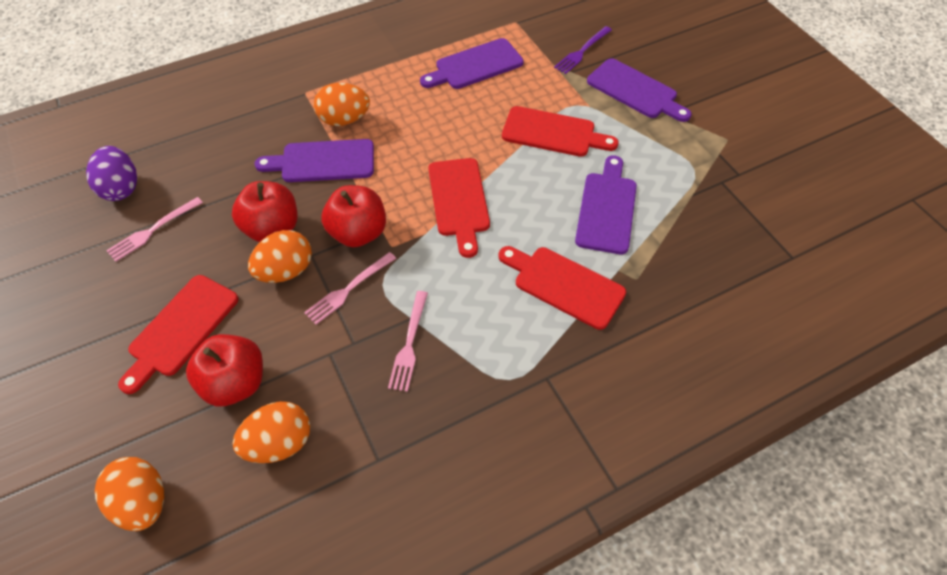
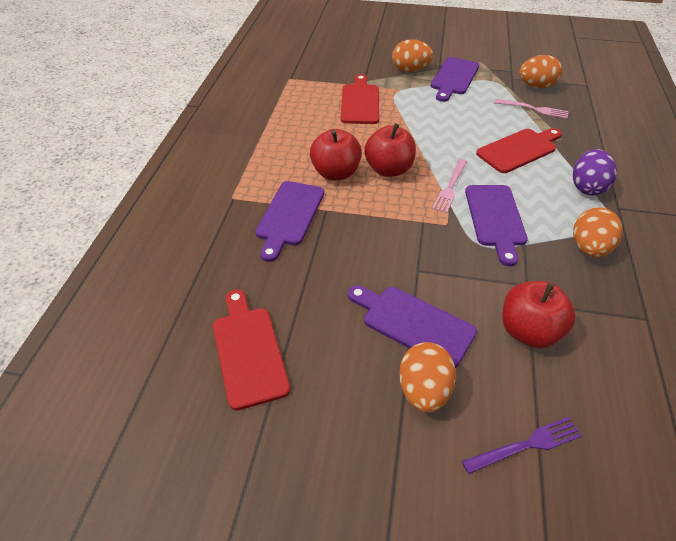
pink fork: [106,197,203,262] [304,252,396,325] [388,291,428,392] = 3 -> [432,159,467,213] [494,99,569,119] = 2
red cutting board: [118,275,239,394] [428,158,490,258] [499,246,626,330] [502,106,619,157] = 4 -> [213,290,290,410] [341,74,379,124] [476,128,562,173] = 3

